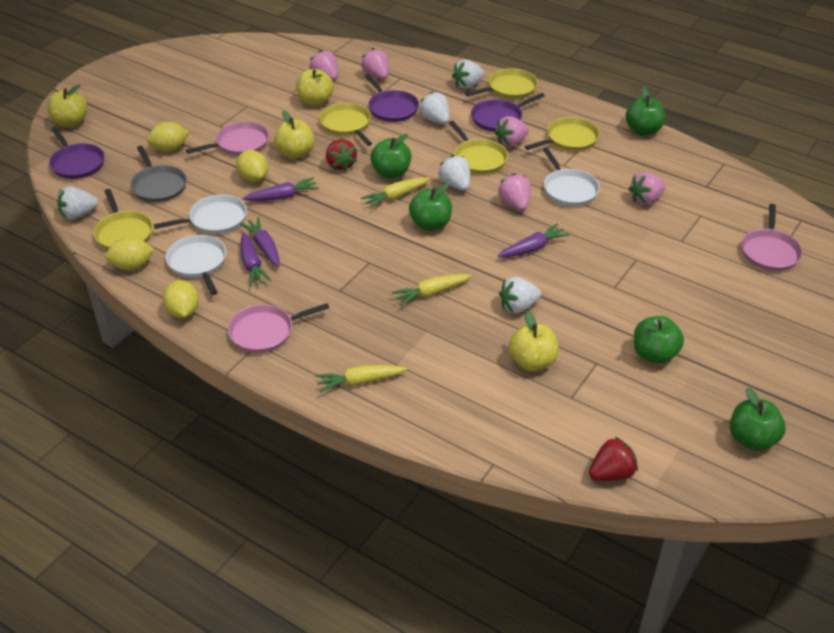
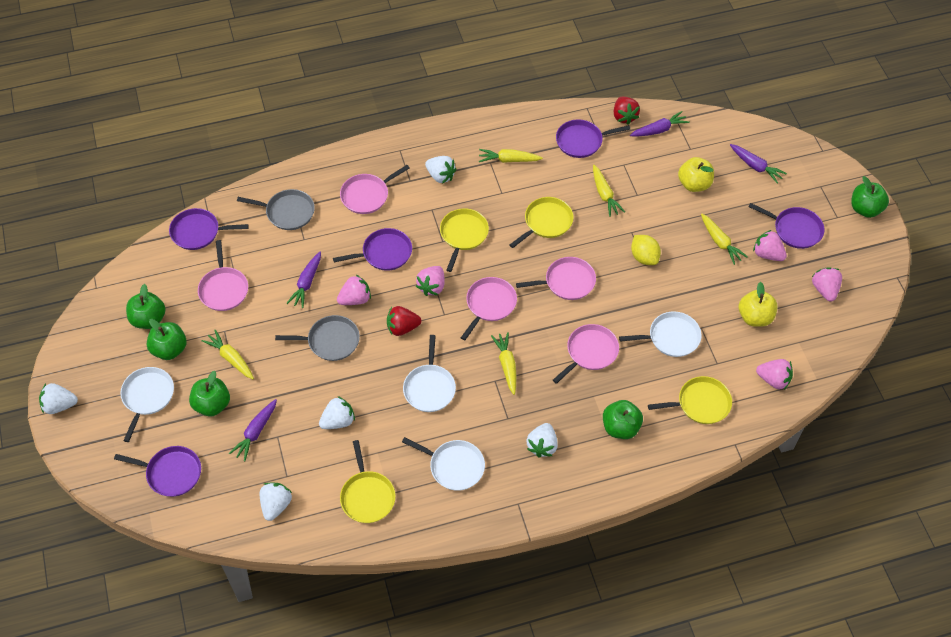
grey pan: [130,146,187,202] = 1 -> [237,189,315,230] [275,315,360,361] = 2
pink pan: [186,121,269,155] [228,303,329,353] [741,204,803,271] = 3 -> [198,240,248,311] [340,165,410,214] [461,277,517,340] [516,257,596,300] [553,324,619,384] = 5
purple pan: [49,127,105,179] [365,74,419,122] [471,93,545,132] = 3 -> [114,446,201,497] [169,208,249,250] [333,228,412,271] [556,119,630,158] [748,203,825,249] = 5
white pan: [154,195,247,234] [166,235,226,295] [543,147,600,206] = 3 -> [120,367,174,442] [402,437,485,491] [403,335,456,412] [619,311,702,357] = 4
yellow apple: [47,85,88,128] [274,111,315,159] [296,69,334,106] [509,311,559,371] = 4 -> [678,157,714,192] [739,282,777,327] = 2
yellow carrot: [316,365,407,393] [361,177,430,209] [392,274,472,306] = 3 -> [202,330,254,379] [479,149,543,163] [491,332,517,395] [593,165,625,217] [701,214,748,265] = 5
yellow lemon: [105,237,155,270] [147,122,189,152] [163,280,199,318] [236,150,268,182] = 4 -> [631,235,661,265] = 1
yellow pan: [94,189,153,250] [319,103,372,146] [449,121,508,174] [465,68,538,99] [525,117,600,151] = 5 -> [340,440,396,523] [440,208,489,272] [509,197,574,248] [648,376,732,424] = 4

